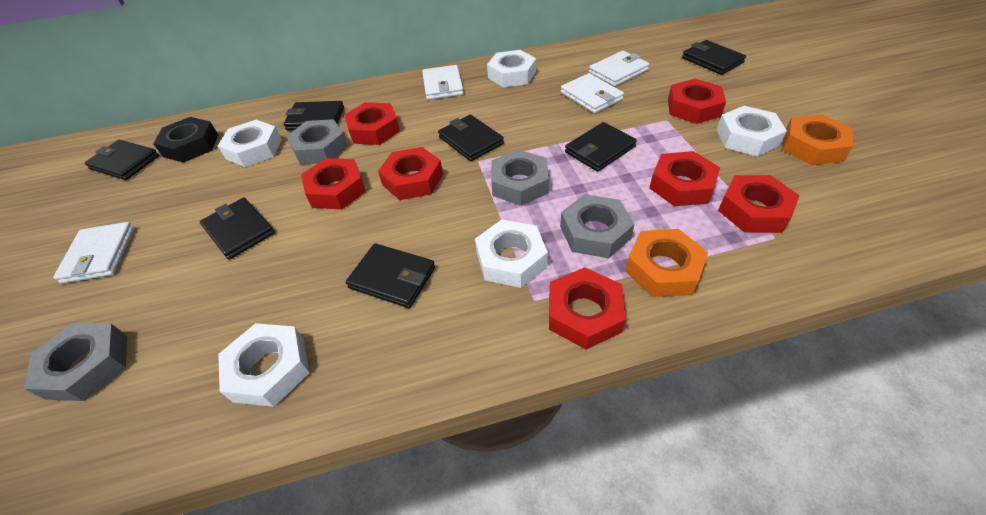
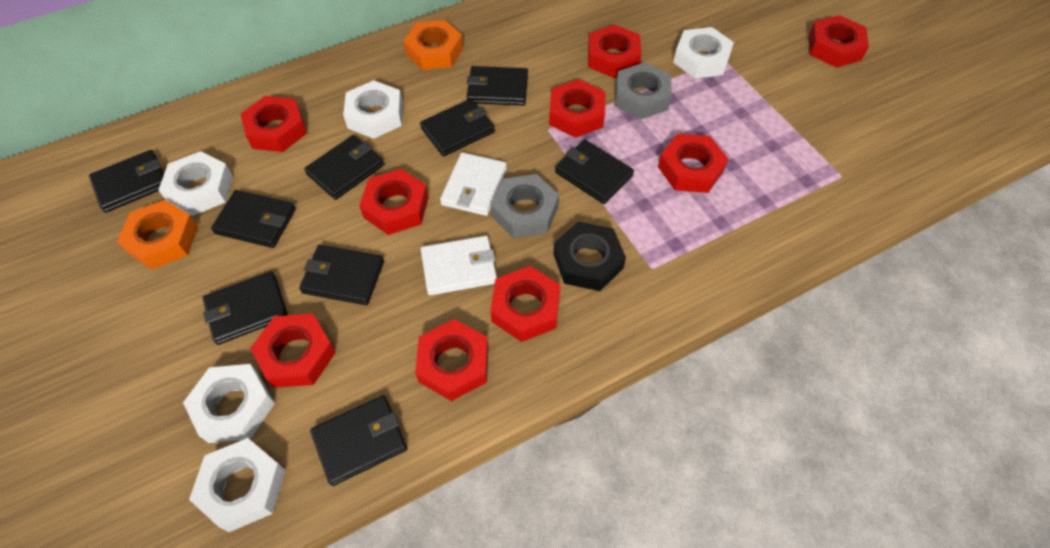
black wallet: [84,140,159,180] [199,198,275,260] [283,101,344,130] [346,243,435,308] [438,115,504,161] [565,122,637,172] [682,40,746,75] = 7 -> [89,150,164,213] [202,271,288,345] [211,190,296,248] [299,245,384,305] [304,135,384,200] [310,395,407,486] [420,99,495,157] [466,66,528,106] [555,140,634,204] = 9
grey nut: [24,323,127,401] [286,119,348,164] [491,149,549,206] [560,194,635,258] = 4 -> [491,174,559,238] [615,62,672,119] = 2
red nut: [301,158,366,210] [344,102,400,145] [378,147,443,200] [549,267,626,350] [649,151,720,206] [668,79,726,124] [718,175,800,233] = 7 -> [240,96,307,152] [250,314,336,388] [359,169,429,235] [415,319,488,401] [490,266,560,342] [549,79,605,138] [588,24,642,78] [658,134,728,193] [808,15,869,68] = 9
white wallet: [53,222,134,284] [422,65,464,100] [561,73,624,113] [589,51,650,86] = 4 -> [421,235,497,296] [440,152,507,216] = 2

